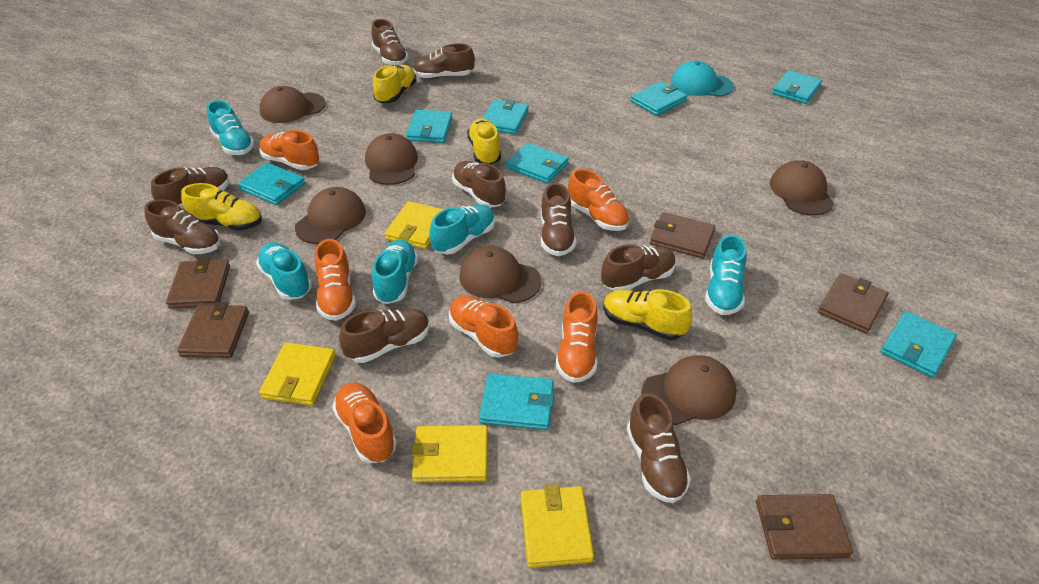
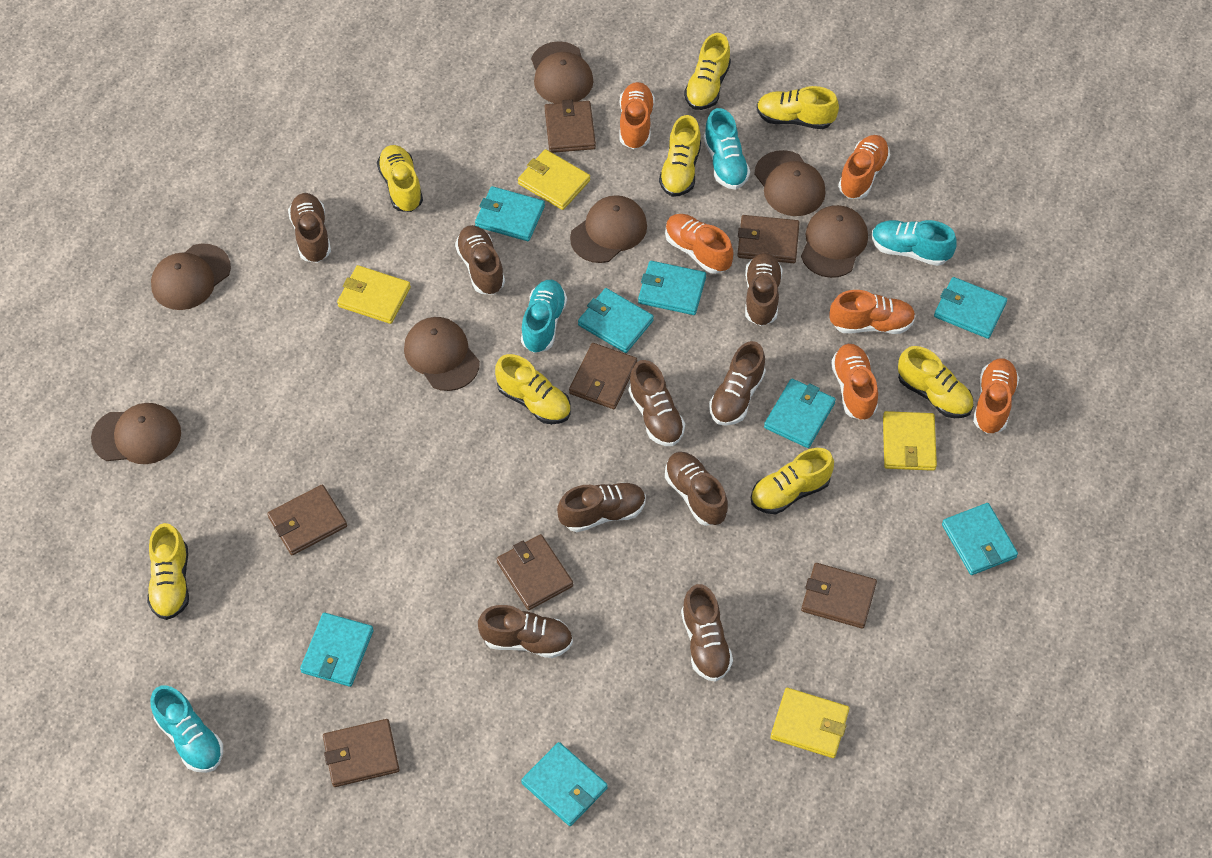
brown cap: [260,86,326,123] [295,187,366,244] [365,133,418,185] [459,246,541,303] [641,355,736,425] [770,160,834,215] = 6 -> [91,403,181,464] [151,244,231,310] [404,317,480,391] [531,41,594,103] [570,195,647,263] [754,150,826,216] [801,205,868,278] = 7
brown wallet: [166,258,230,309] [177,302,249,358] [650,212,715,258] [756,494,853,560] [818,273,888,334] = 5 -> [267,485,347,555] [323,719,400,787] [497,534,573,610] [544,99,596,153] [569,343,637,409] [737,215,800,263] [801,563,877,629] = 7
turquoise cap: [671,61,734,97] = 1 -> none = 0
turquoise shoe: [207,100,255,155] [256,242,312,300] [372,240,418,304] [429,204,495,254] [705,234,747,315] = 5 -> [151,685,223,773] [521,280,567,353] [703,108,750,189] [872,220,957,266] = 4
yellow shoe: [181,183,262,230] [373,65,417,103] [467,118,501,164] [603,289,692,340] = 4 -> [147,523,189,620] [377,145,423,212] [495,354,571,424] [659,115,701,197] [684,33,731,110] [751,448,834,514] [757,86,839,129] [898,346,973,418] = 8

